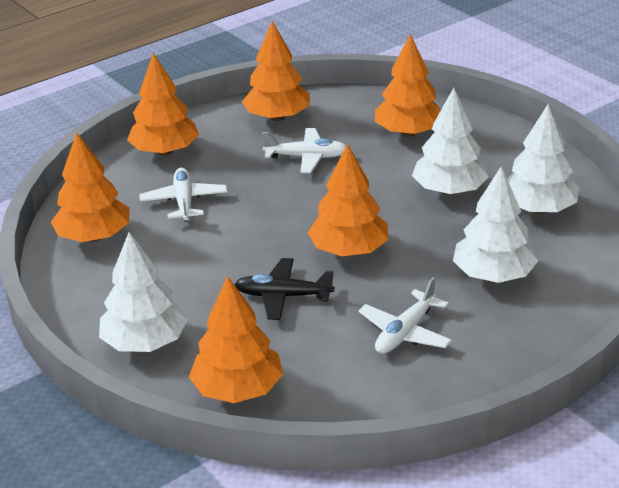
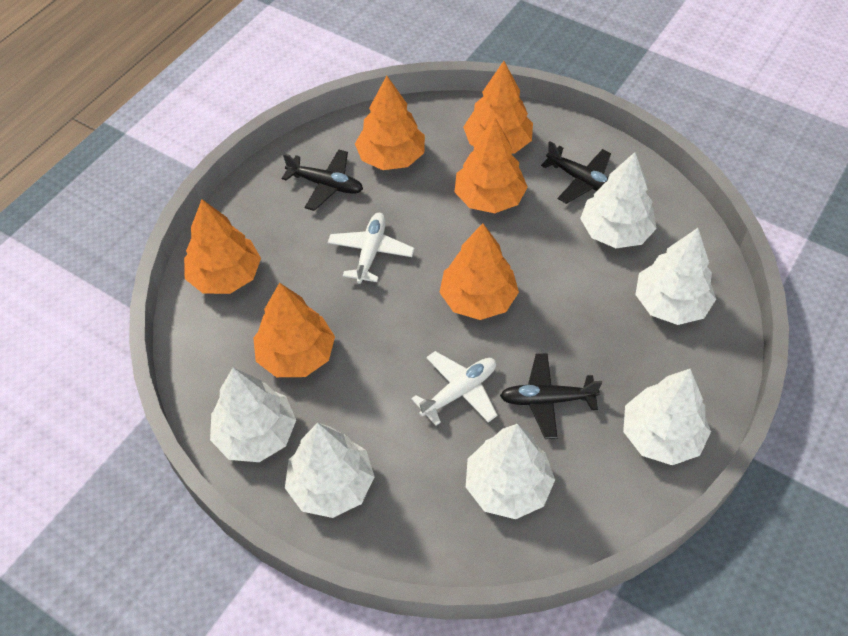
black plane: [234,258,334,320] = 1 -> [282,150,363,211] [500,353,602,439] [541,141,611,204] = 3
white plane: [139,168,228,222] [262,128,346,173] [358,277,452,354] = 3 -> [328,213,414,284] [411,351,497,426] = 2
white tree: [99,232,188,352] [412,88,489,195] [453,167,538,283] [507,104,579,214] = 4 -> [210,368,296,462] [285,423,374,518] [466,424,555,519] [580,152,657,248] [623,369,711,465] [635,228,716,325] = 6

